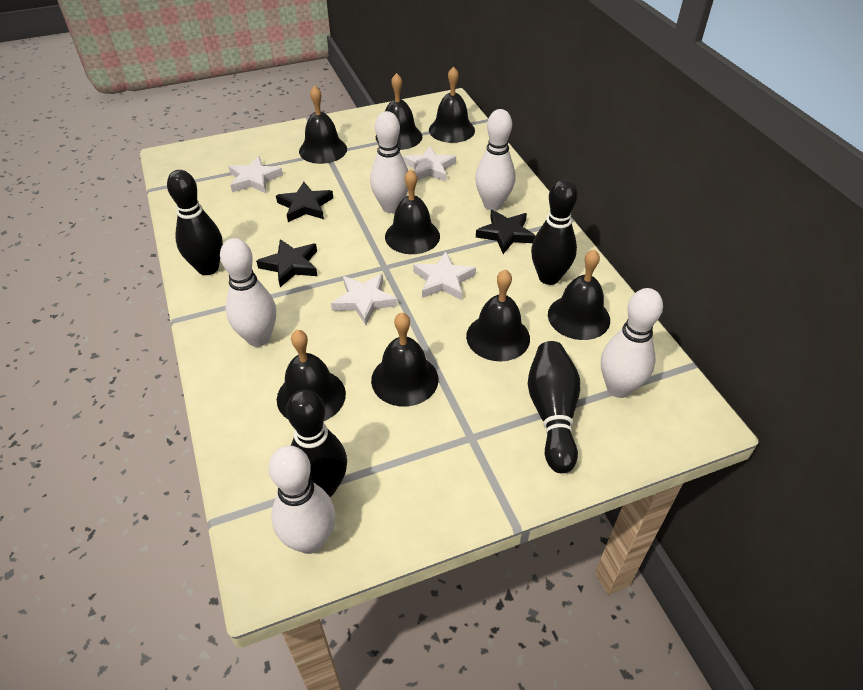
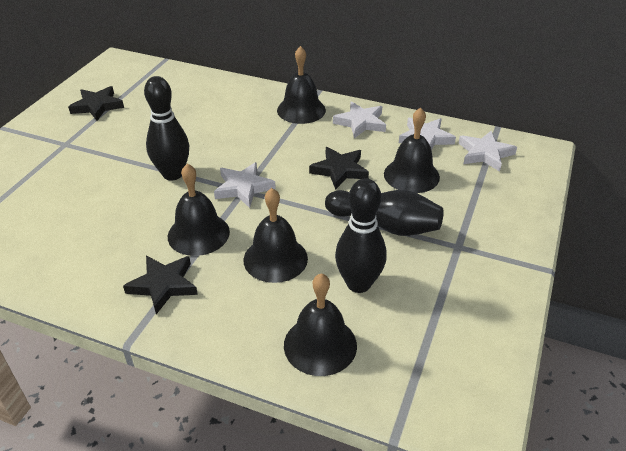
black bell: [277,330,346,421] [299,85,347,164] [371,312,438,407] [376,73,422,150] [385,169,440,254] [429,66,475,143] [466,269,530,361] [548,249,610,340] = 8 -> [168,164,230,256] [244,188,308,283] [277,46,326,124] [284,273,357,376] [384,107,440,193] = 5
black bowling pin: [167,170,223,275] [286,389,347,497] [528,341,580,473] [531,179,578,285] = 4 -> [144,76,189,181] [325,190,444,236] [335,178,387,293] = 3
white bowling pin: [220,238,276,347] [269,445,335,554] [370,111,408,213] [475,109,515,211] [601,288,663,398] = 5 -> none = 0

